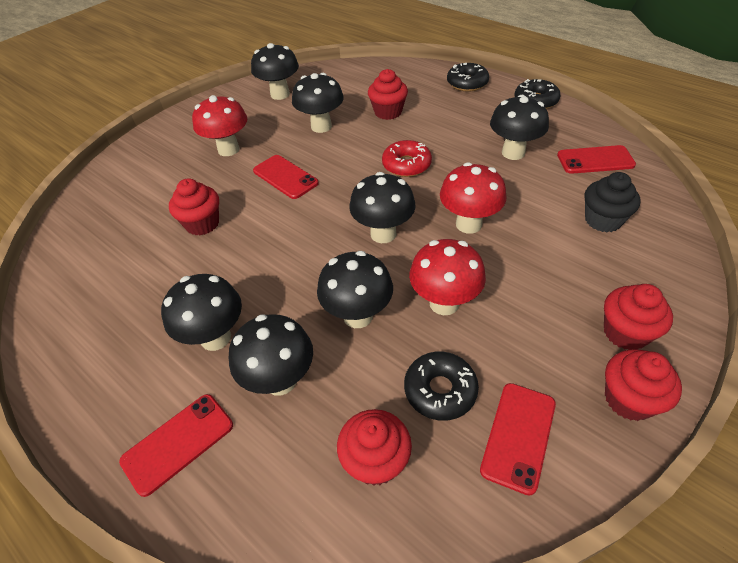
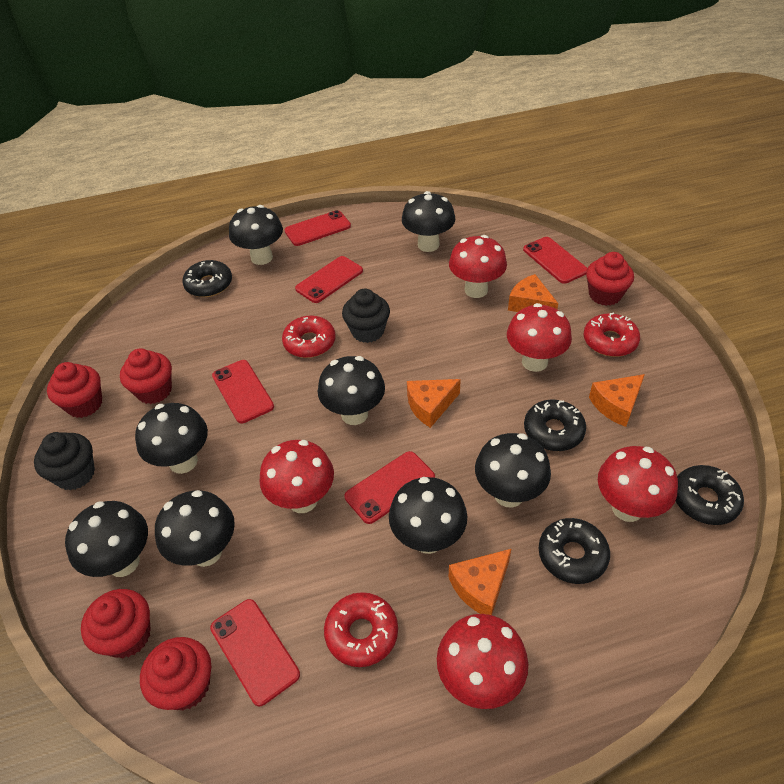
black cupcake: [584,172,641,232] = 1 -> [34,432,95,490] [342,289,390,343] = 2
black donut: [404,352,479,421] [447,63,489,92] [514,79,560,109] = 3 -> [182,260,232,297] [524,400,586,451] [538,518,610,584] [676,465,744,525] = 4
black mushroom: [161,274,242,351] [229,314,313,396] [251,43,299,100] [292,73,344,133] [317,251,393,328] [349,172,416,243] [490,95,549,160] = 7 -> [65,501,148,577] [135,403,208,474] [155,490,235,567] [229,205,283,265] [318,356,385,425] [389,477,467,554] [402,191,455,252] [475,433,551,508] = 8
orange cheese: none = 0 -> [407,379,461,428] [449,549,511,615] [508,274,558,312] [589,374,645,427] = 4
red donut: [382,140,432,177] = 1 -> [282,316,335,358] [324,592,398,667] [584,313,640,357] = 3
red mushroom: [192,95,247,156] [409,239,486,315] [440,162,507,234] = 3 -> [259,440,334,513] [437,614,528,709] [449,235,507,298] [507,303,572,372] [598,446,678,522] = 5
red phone: [119,394,233,497] [253,155,319,199] [480,383,556,496] [557,145,636,174] = 4 -> [210,599,300,707] [212,360,274,423] [285,210,351,246] [295,256,363,303] [345,451,435,524] [523,237,587,284] = 6

